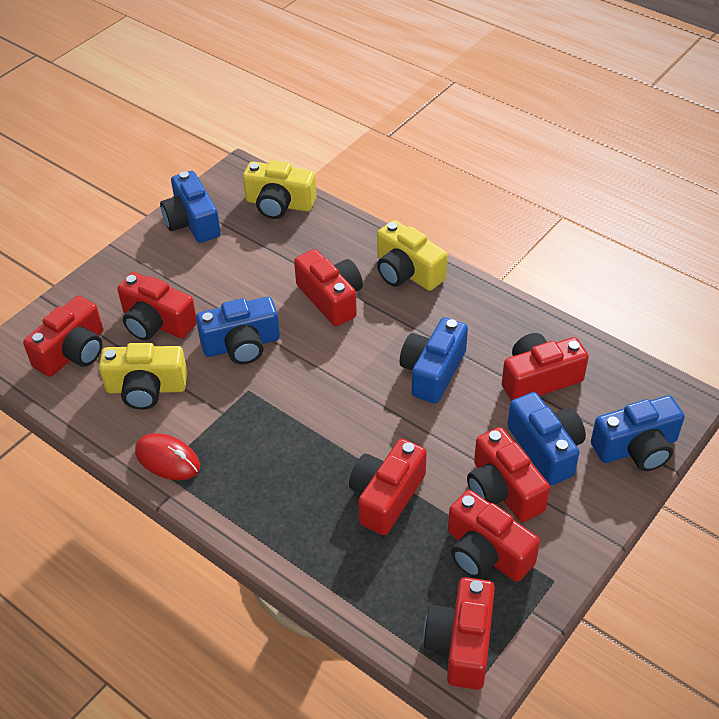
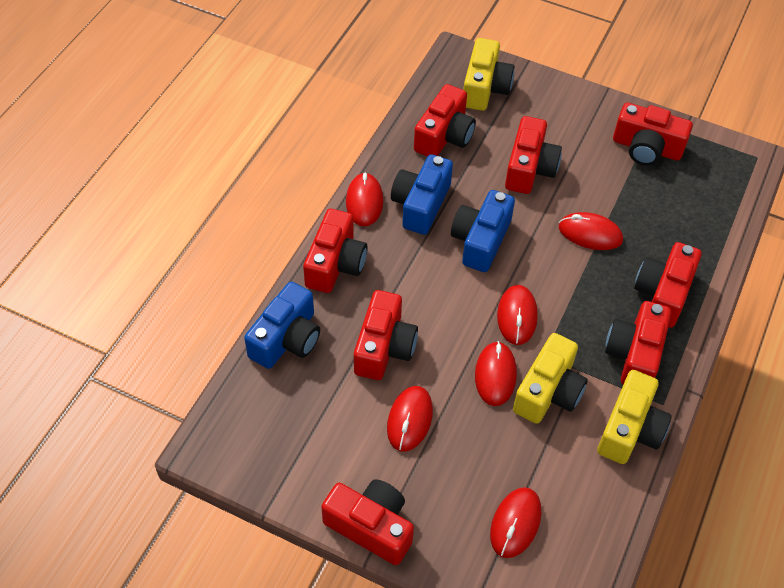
blue camera: [160,171,221,243] [196,297,280,364] [400,318,468,404] [507,392,586,485] [591,395,685,471] = 5 -> [244,282,320,369] [391,154,453,235] [451,190,515,272] = 3
red mouse: [135,433,200,480] = 1 -> [346,172,383,226] [387,386,433,452] [475,341,517,406] [490,487,541,558] [497,285,538,345] [559,212,623,250] = 6

